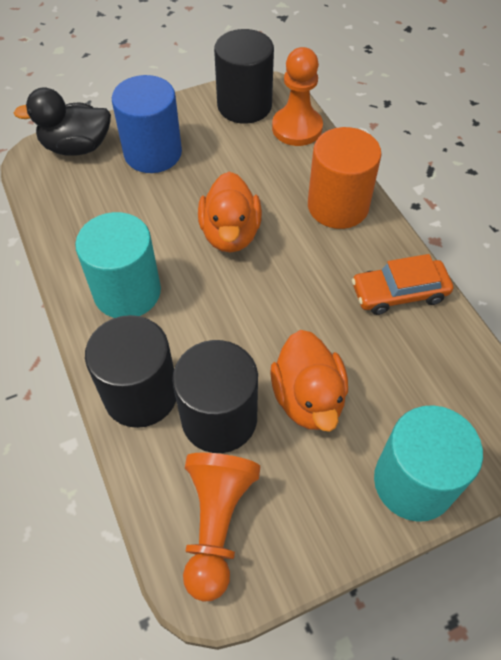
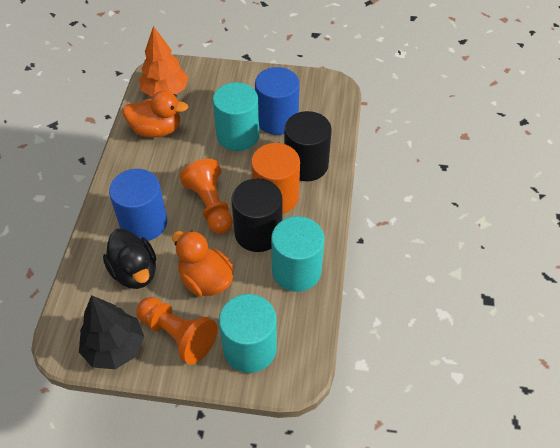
black cylinder: [85,315,176,428] [172,340,258,453] [214,29,274,124] = 3 -> [231,178,283,252] [284,111,332,181] = 2
black tree: none = 0 -> [79,295,144,369] = 1
blue cylinder: [112,75,182,173] = 1 -> [109,169,167,241] [255,67,300,135] = 2
orange car: [352,254,453,315] = 1 -> none = 0
orange tree: none = 0 -> [139,26,188,97] = 1
turquoise cylinder: [75,212,161,318] [374,405,483,522] = 2 -> [213,82,259,151] [219,294,277,373] [271,216,325,292] = 3

